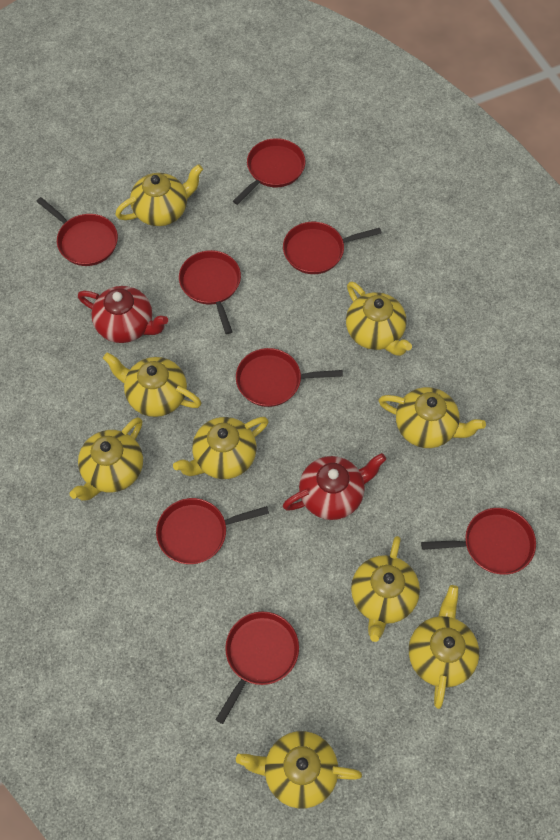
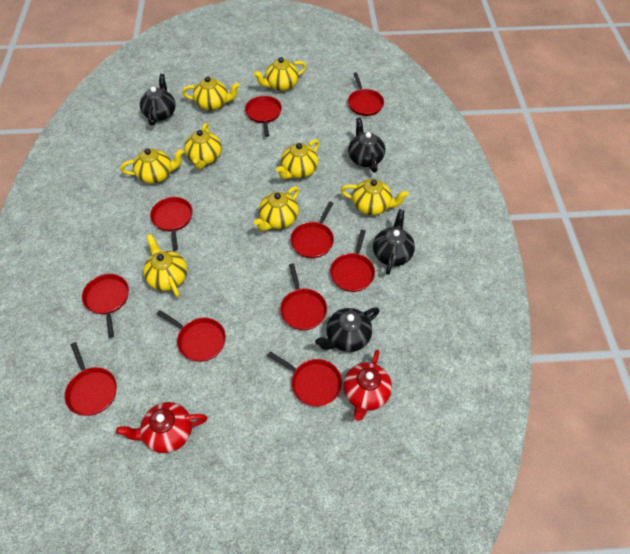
black teapot: none = 0 -> [140,74,176,126] [315,307,379,352] [348,117,385,173] [373,209,415,275] = 4
red pan: [36,197,118,266] [156,498,269,564] [179,250,241,334] [215,612,299,724] [233,138,305,205] [236,348,343,407] [283,222,381,274] [421,508,536,575] = 8 -> [65,342,117,416] [82,274,129,338] [150,197,193,251] [157,310,226,362] [245,96,282,137] [267,351,342,407] [280,263,327,330] [290,201,334,258] [330,230,375,292] [348,72,384,116] = 10
yellow teapot: [70,417,143,501] [103,352,201,417] [115,164,203,226] [173,417,269,479] [236,731,362,808] [346,281,412,356] [351,536,420,642] [378,387,486,448] [409,585,479,709] = 9 -> [120,148,184,184] [143,234,187,297] [182,76,240,111] [184,123,222,169] [253,57,306,91] [254,186,299,231] [276,139,319,179] [341,179,409,215] = 8

